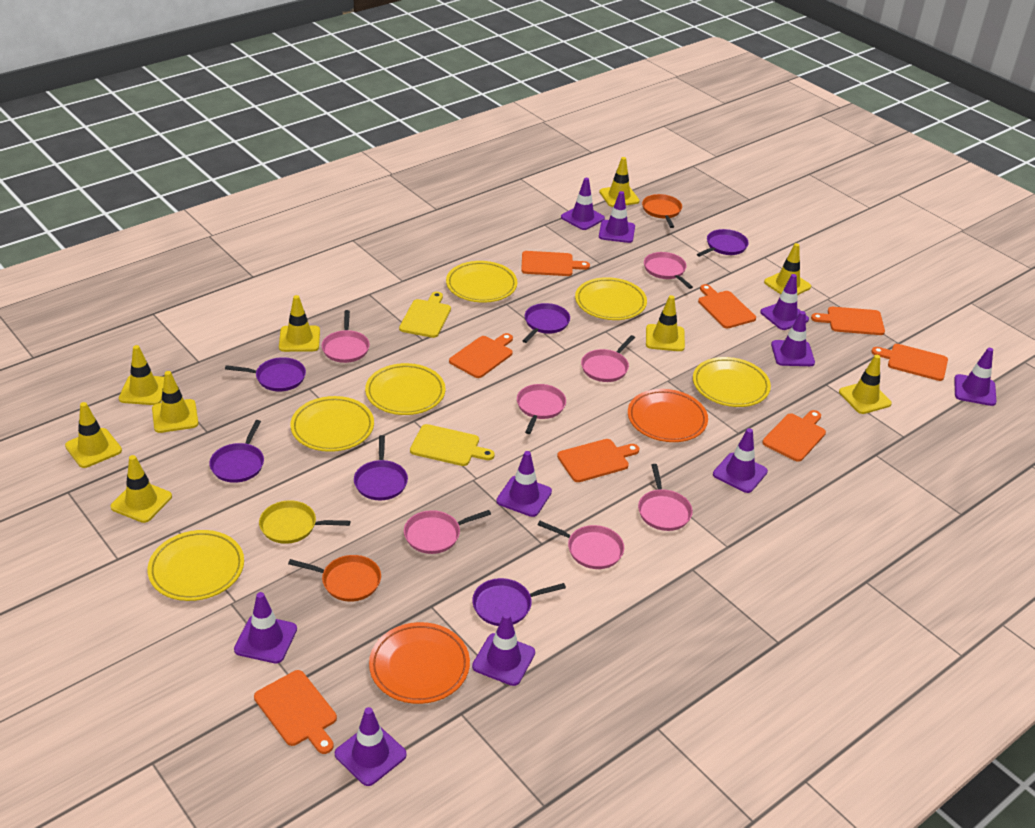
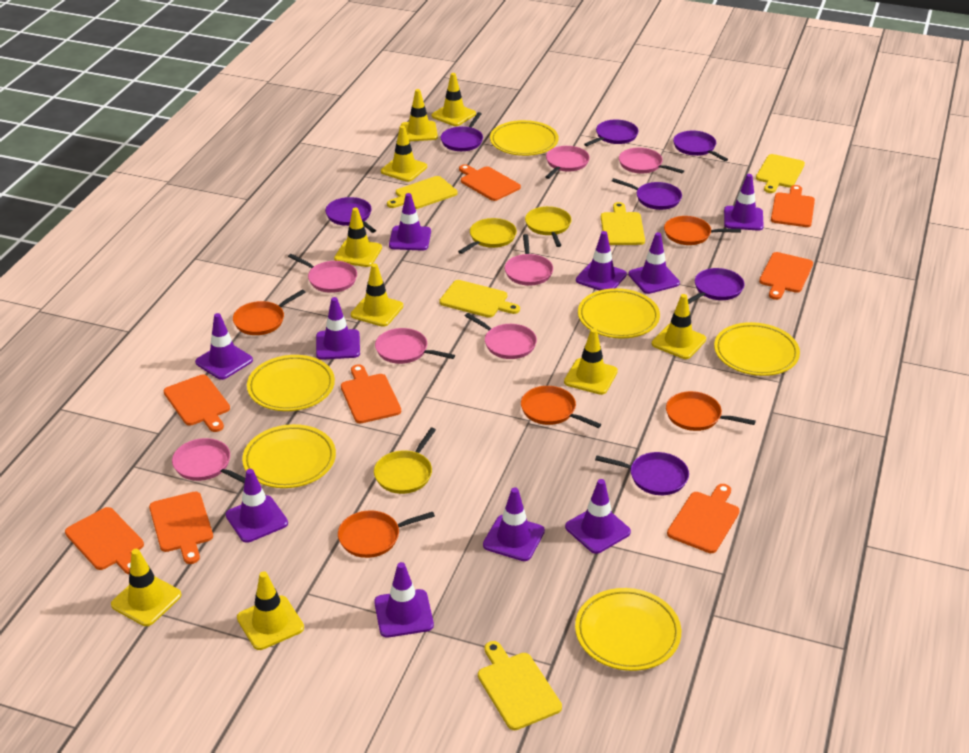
orange pan: [288,555,381,602] [642,194,682,228] = 2 -> [233,290,305,335] [338,510,435,558] [521,386,601,428] [664,216,741,245] [666,391,756,431] = 5
orange plate: [369,622,470,704] [628,389,708,442] = 2 -> none = 0
purple pan: [209,420,264,483] [225,357,306,391] [354,435,408,501] [472,578,566,626] [522,303,570,343] [697,229,749,257] = 6 -> [325,197,376,233] [441,112,483,151] [584,120,638,146] [595,452,689,495] [612,178,682,210] [673,131,728,161] [688,268,744,304] = 7
yellow cutting board: [399,292,451,338] [410,424,495,466] = 2 -> [387,176,458,209] [439,280,520,318] [478,641,562,730] [601,202,645,245] [756,154,805,193] = 5
yellow pan: [259,500,350,544] = 1 -> [374,428,436,494] [458,218,517,254] [525,206,572,247] = 3

